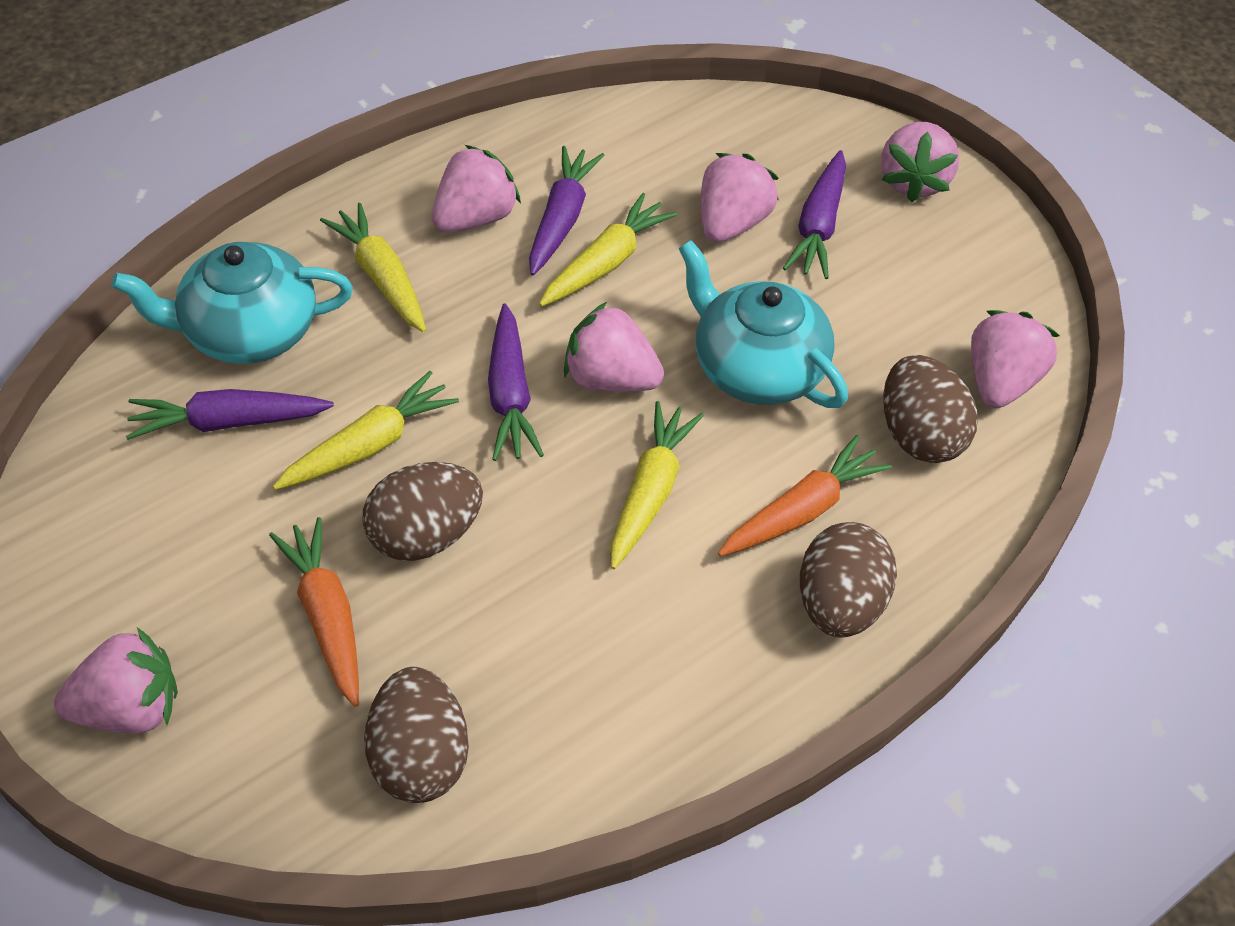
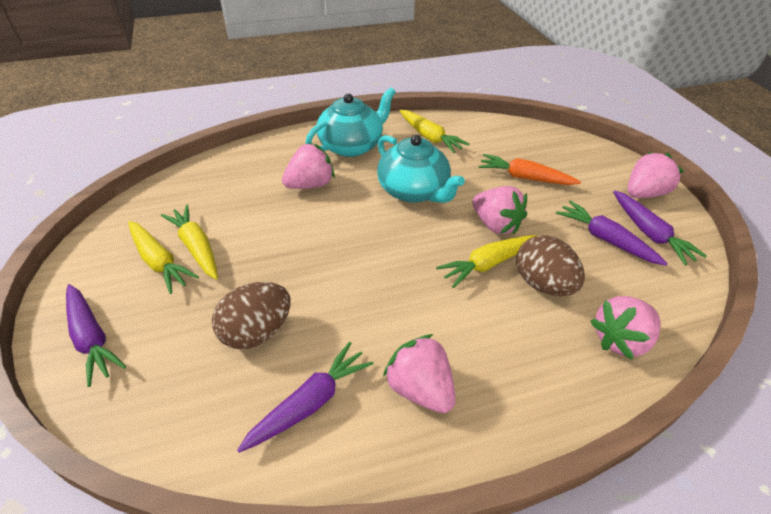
brown egg: [362,462,483,561] [364,667,469,803] [800,522,897,638] [883,355,978,463] = 4 -> [212,282,291,349] [516,235,585,296] = 2
orange carrot: [269,517,359,707] [718,434,892,556] = 2 -> [479,154,581,185] = 1
pink strawberry: [54,627,178,734] [432,145,521,232] [564,302,664,392] [701,153,778,242] [881,122,959,203] [971,310,1060,408] = 6 -> [282,143,335,189] [383,334,456,413] [472,186,527,234] [590,296,661,360] [628,152,684,198] = 5

